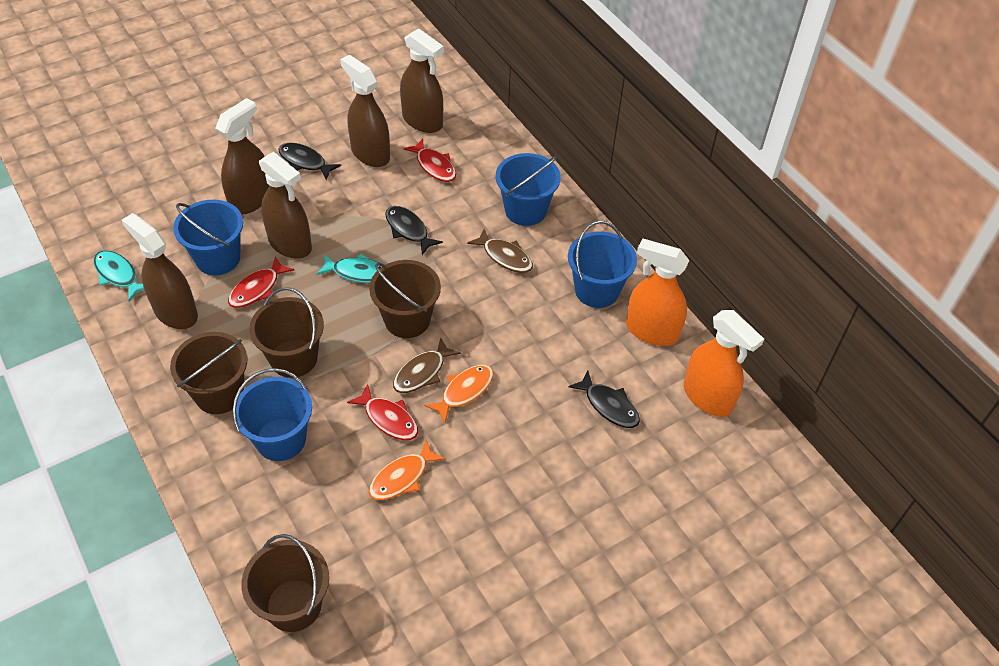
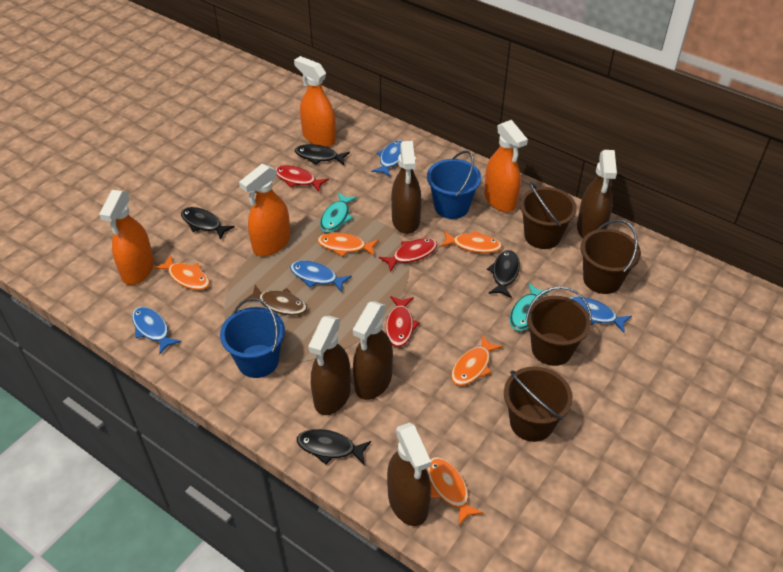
black fish: [279,143,341,180] [385,206,443,255] [568,371,640,428] = 3 -> [181,207,235,240] [295,144,350,165] [297,429,371,465] [487,250,520,298] = 4
blue bucket: [173,200,243,275] [233,368,312,461] [496,153,561,226] [568,221,637,308] = 4 -> [220,298,285,378] [427,151,481,219] = 2
blue fish: none = 0 -> [132,306,181,354] [290,260,352,293] [371,140,402,177] [570,296,632,333] = 4
brown fish: [393,337,461,393] [467,229,533,273] = 2 -> [244,285,307,316] = 1
orange fish: [369,440,446,500] [424,365,494,423] = 2 -> [154,254,210,290] [317,232,379,257] [427,457,483,525] [440,230,502,253] [451,335,503,386] = 5
orange spray bottle: [626,239,690,346] [684,310,764,417] = 2 -> [99,190,154,285] [239,164,290,256] [294,56,336,147] [484,120,528,212] = 4

